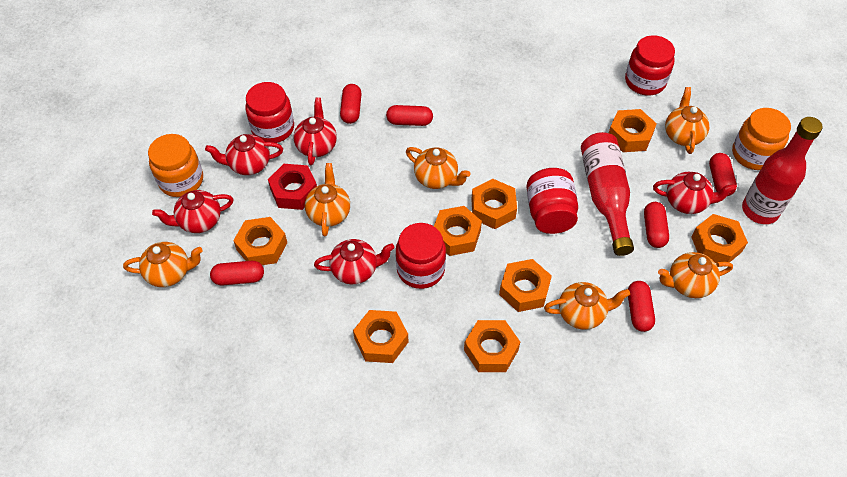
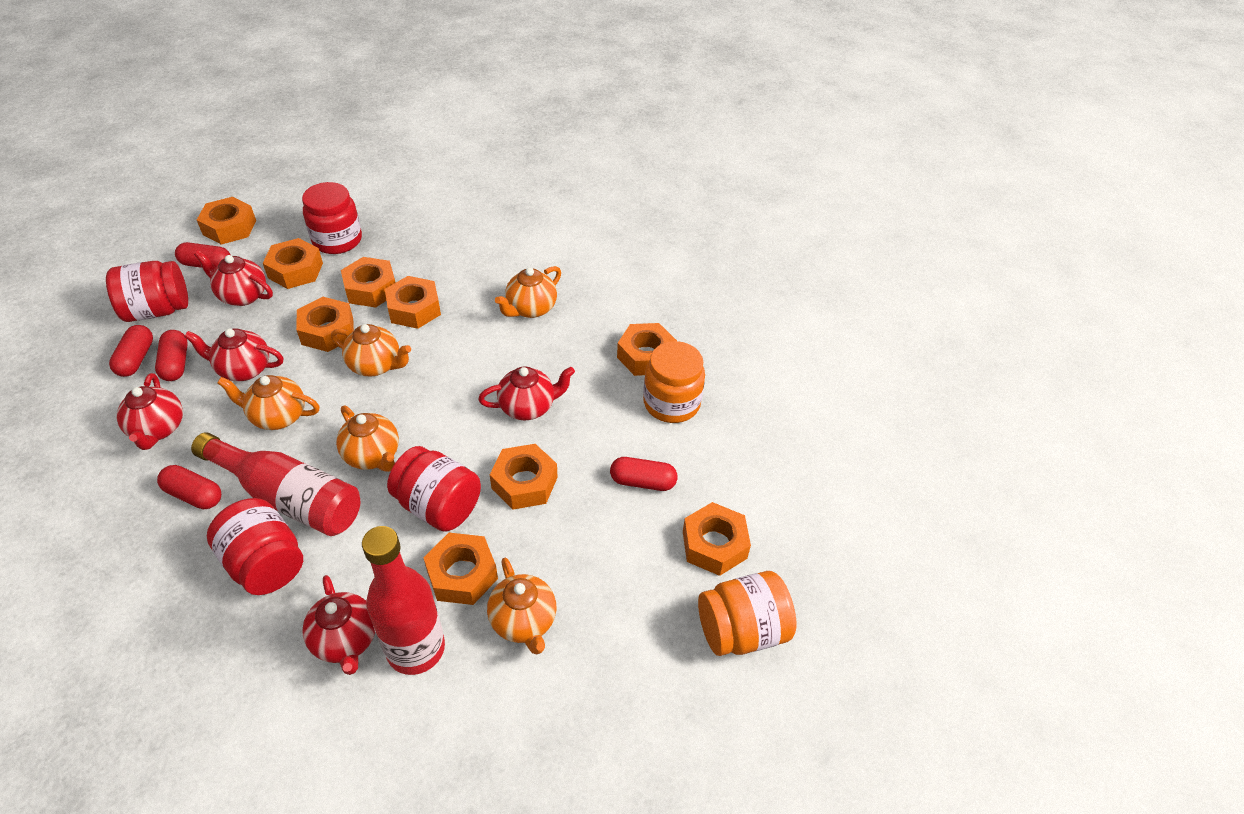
orange nut: [233,217,287,265] [353,310,408,363] [434,206,482,256] [464,320,520,372] [471,179,517,229] [499,259,552,312] [609,109,657,152] [691,214,748,263] = 8 -> [197,197,256,245] [263,238,323,289] [296,297,354,352] [341,257,395,307] [385,276,441,329] [423,533,498,605] [490,444,558,510] [617,323,677,376] [683,502,751,576] = 9
orange teapot: [123,242,203,287] [305,163,350,237] [406,147,471,189] [544,282,630,330] [658,252,733,298] [665,87,709,154] = 6 -> [217,375,320,430] [331,324,411,377] [336,406,399,472] [487,558,556,654] [495,266,561,318] = 5
red capsule: [210,261,264,285] [340,84,362,124] [386,105,433,126] [628,281,655,332] [644,202,669,248] [709,153,737,196] = 6 -> [109,325,153,377] [155,330,188,381] [157,465,221,509] [175,242,231,268] [610,457,677,491] = 5
red nut: [268,164,317,210] = 1 -> none = 0

